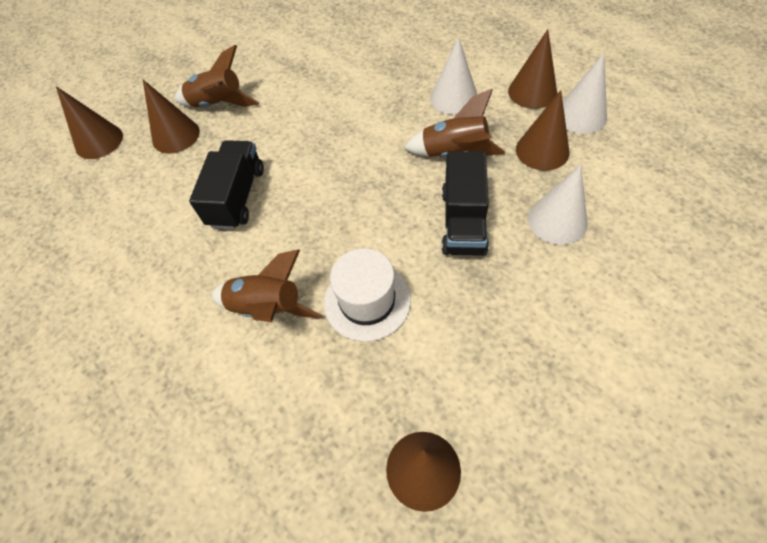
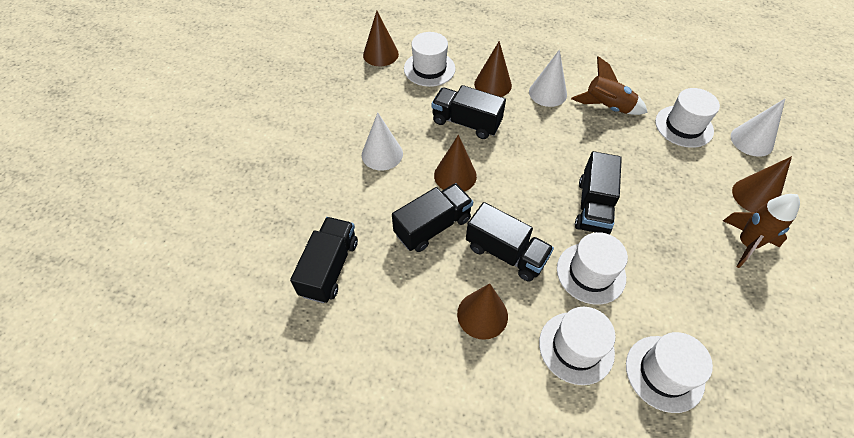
black truck: [189,140,264,229] [441,151,489,256] = 2 -> [290,217,358,303] [392,183,473,252] [431,85,506,139] [466,202,554,282] [575,151,622,235] = 5
brown rocket: [175,45,259,107] [212,250,322,322] [404,89,505,157] = 3 -> [571,56,648,115] [723,194,800,268] = 2
white hat: [324,248,411,341] = 1 -> [404,32,455,87] [539,307,616,385] [557,232,628,305] [626,332,713,413] [655,88,720,148] = 5

